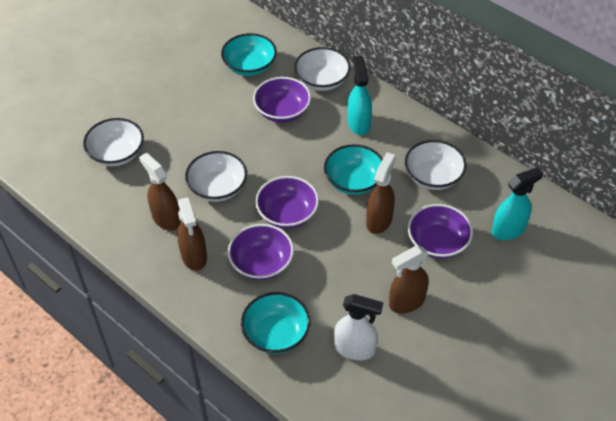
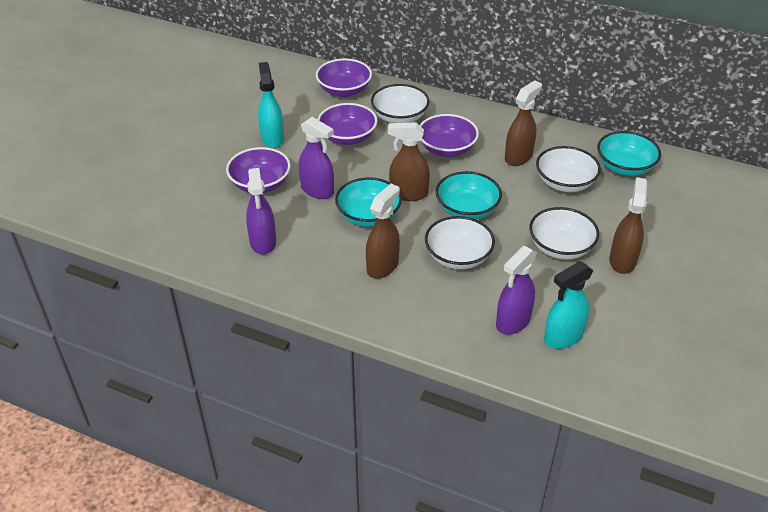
purple spray bottle: none = 0 -> [246,168,276,255] [299,117,334,199] [496,246,537,335] = 3
white spray bottle: [334,294,383,360] = 1 -> none = 0

